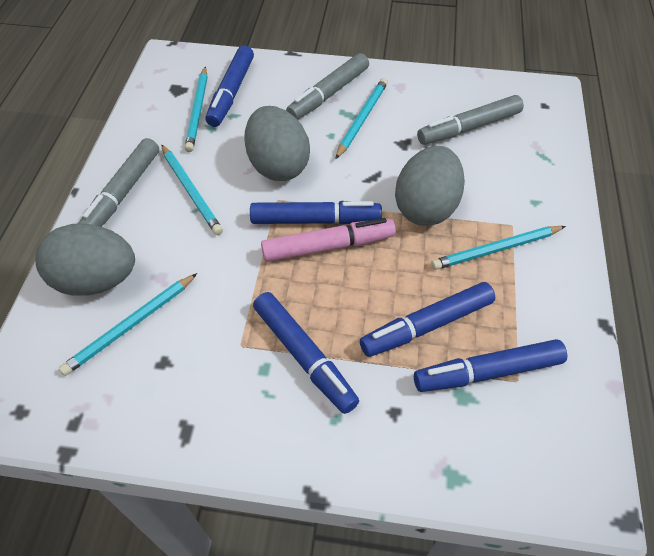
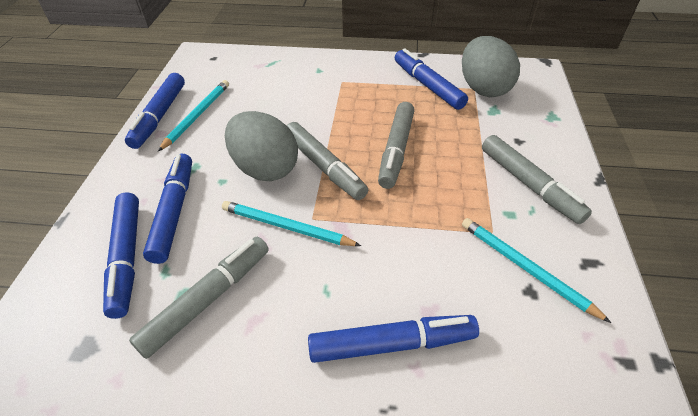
grey egg: [35,223,135,296] [244,106,310,181] [395,146,465,226] = 3 -> [225,111,298,181] [462,36,520,97] = 2
grey marker: [78,138,159,227] [286,53,369,120] [417,95,524,145] = 3 -> [129,237,269,359] [287,122,368,200] [378,102,415,189] [482,135,592,224] = 4
pink marker: [261,218,396,262] = 1 -> none = 0
turquoise pencil: [59,273,197,376] [161,144,223,235] [185,66,208,152] [335,78,388,159] [431,226,566,270] = 5 -> [158,80,229,151] [222,201,361,246] [462,218,611,323] = 3

